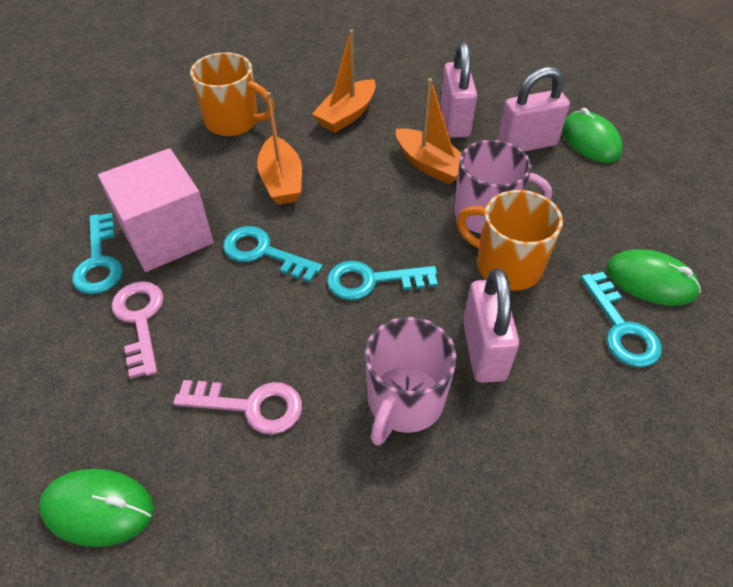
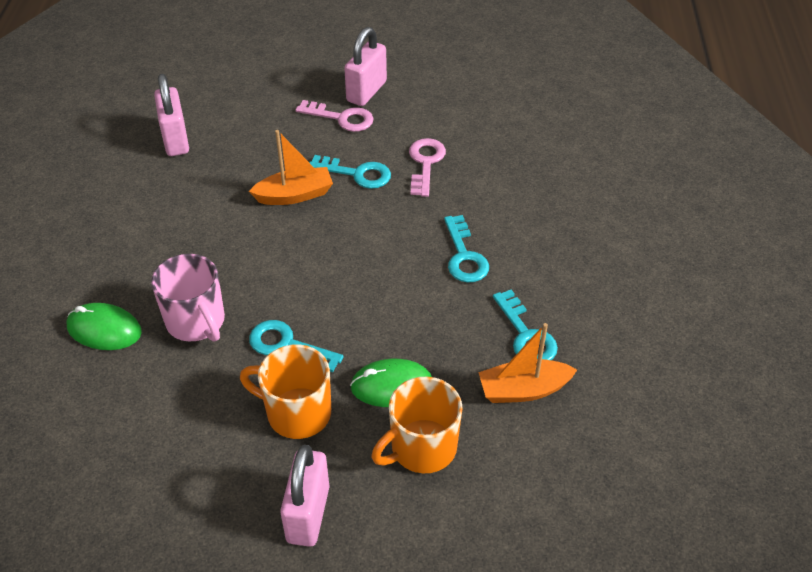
green mouse: [39,469,154,547] [562,108,623,163] [606,249,701,306] = 3 -> [66,303,142,350] [350,359,432,407] = 2
orange boat: [257,92,302,205] [312,29,376,133] [396,78,461,185] = 3 -> [249,130,333,205] [478,323,577,403] = 2
pink cube: [98,148,214,272] = 1 -> none = 0
pink mug: [365,317,457,445] [454,140,552,234] = 2 -> [151,254,225,342] = 1

